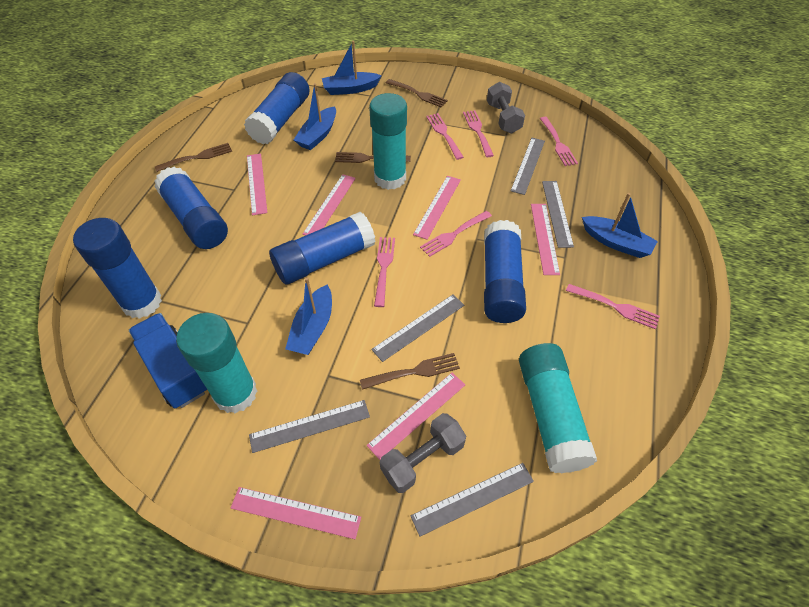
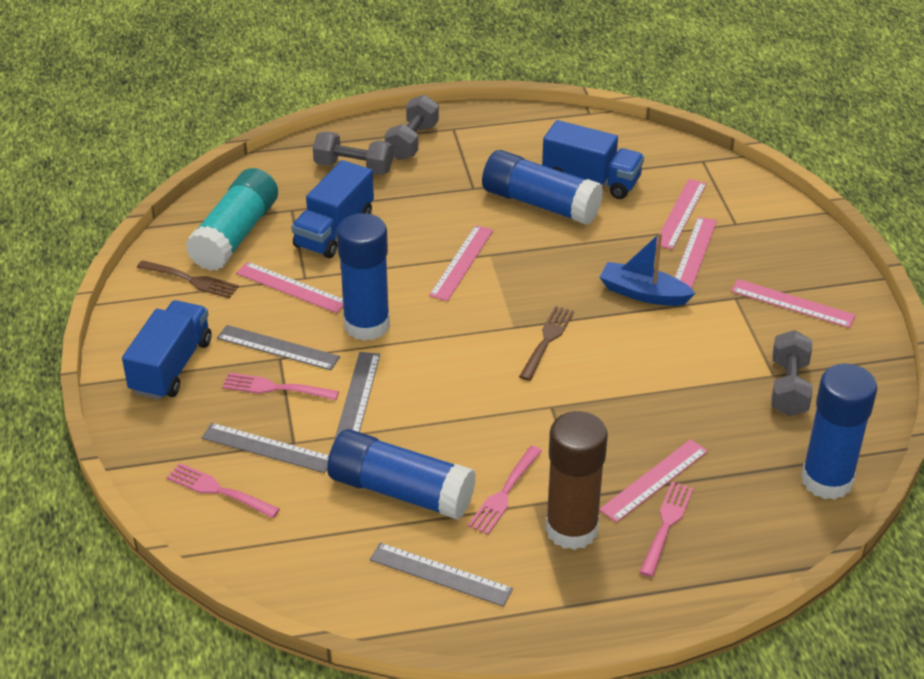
blue boat: [285,278,332,355] [294,83,336,150] [322,41,382,95] [582,193,658,258] = 4 -> [599,232,696,306] = 1
blue glue stick: [73,218,162,319] [154,167,228,249] [244,72,310,144] [269,211,376,284] [484,220,526,323] = 5 -> [327,429,476,519] [337,213,390,341] [482,150,603,225] [801,364,877,500] = 4
blue truck: [129,313,207,408] = 1 -> [122,300,212,400] [291,160,374,258] [542,120,644,199] = 3
brown fork: [155,143,232,172] [335,152,411,163] [360,353,460,390] [386,79,448,107] = 4 -> [137,260,239,298] [519,306,574,381] = 2
brown glue stick: none = 0 -> [545,411,608,550] = 1
grey dumbbell: [380,413,466,493] [487,82,525,133] = 2 -> [313,131,393,175] [385,95,439,160] [771,330,812,416] = 3
grey ruler: [249,400,370,453] [371,295,464,362] [411,463,534,537] [511,138,545,195] [542,181,574,248] = 5 -> [201,423,329,473] [217,325,340,370] [334,352,380,441] [370,542,513,607] = 4
pink fork: [374,237,395,307] [420,211,492,257] [426,113,464,160] [463,110,494,157] [540,117,578,166] [566,284,660,330] = 6 -> [167,463,280,518] [222,373,339,400] [468,446,542,535] [640,482,694,577] = 4
turquoise glue stick: [176,313,257,414] [369,93,407,190] [519,343,597,473] = 3 -> [185,168,278,271] = 1

